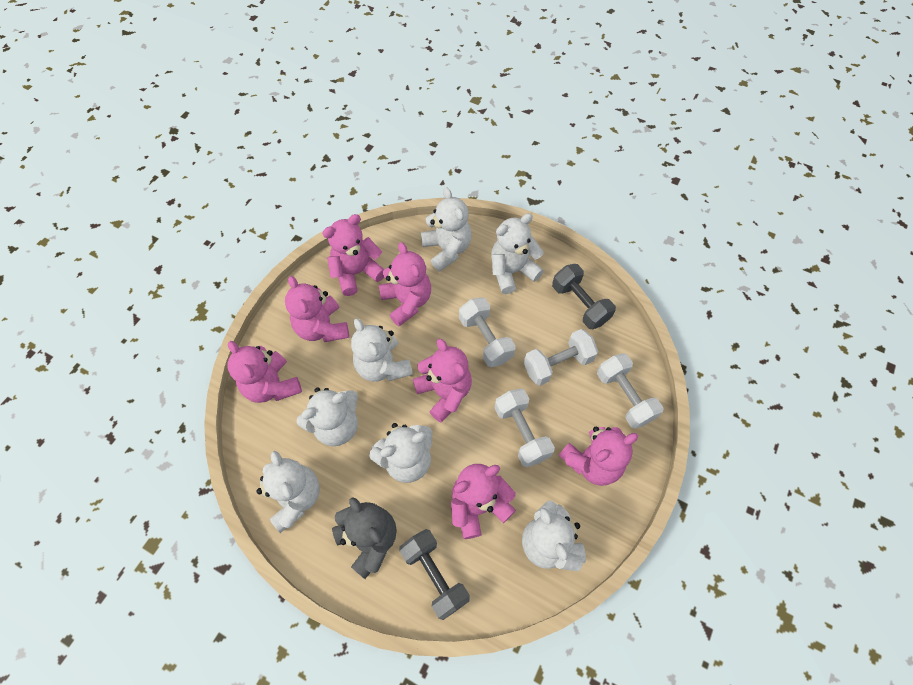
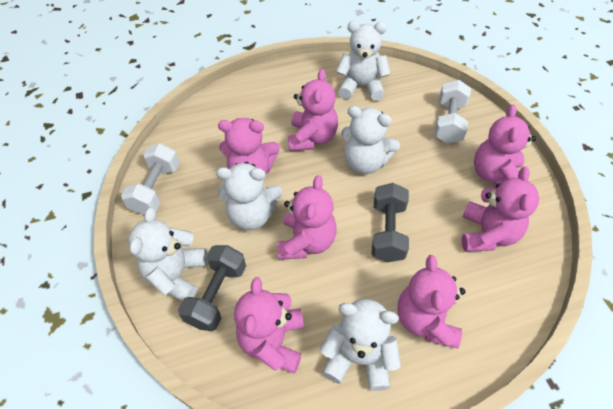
grey teddy bear: [332,497,397,579] = 1 -> none = 0
white dumbbell: [459,298,516,367] [495,389,555,468] [524,329,598,386] [597,353,664,429] = 4 -> [121,143,180,215] [434,80,471,144] = 2
white teddy bear: [257,451,320,533] [296,387,358,446] [351,318,413,382] [369,423,432,483] [421,187,472,272] [491,213,544,294] [522,500,586,571] = 7 -> [128,207,207,301] [216,162,282,230] [320,299,401,391] [336,21,390,101] [341,106,400,174] = 5

